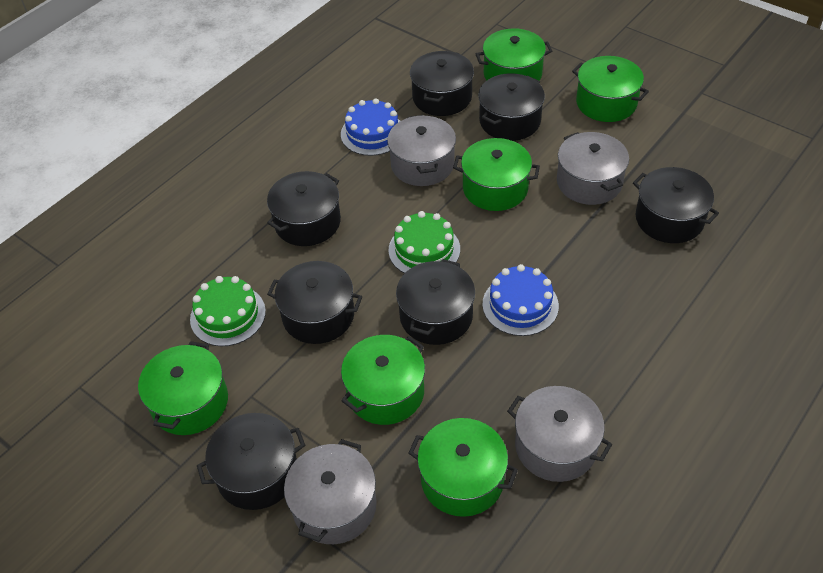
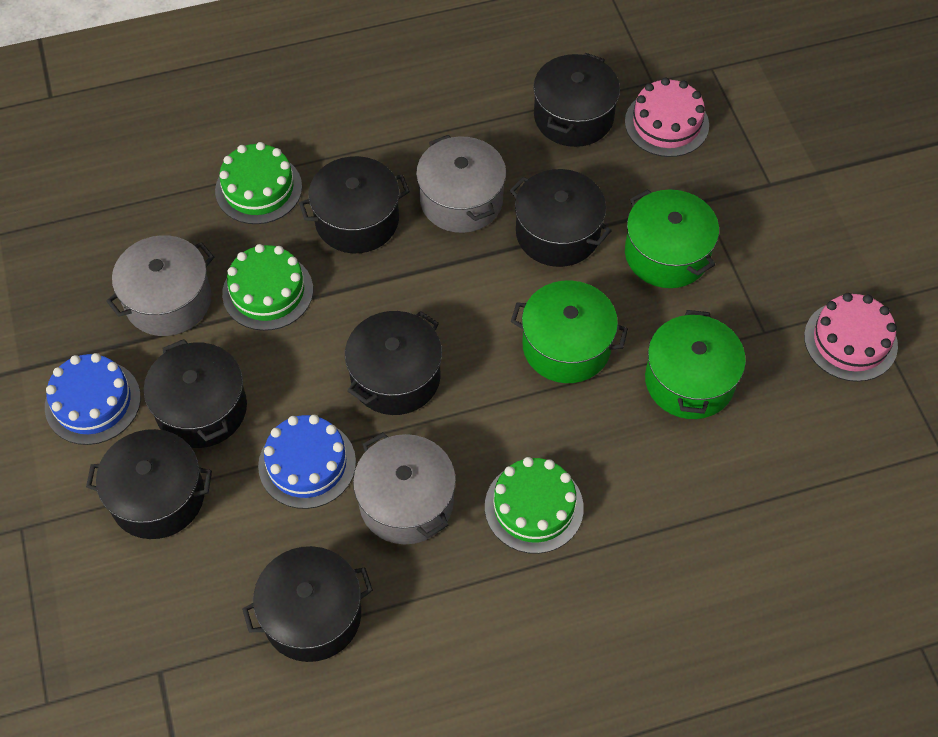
green cake: [190,276,266,347] [389,211,460,273] = 2 -> [215,142,302,224] [222,244,313,331] [485,457,584,554] = 3
green pot: [138,341,228,435] [341,335,425,425] [409,418,518,517] [453,138,540,211] [476,28,553,81] [572,56,649,122] = 6 -> [511,280,628,383] [625,189,719,288] [645,310,746,419] = 3
grey pot: [284,439,377,544] [387,115,456,186] [507,386,612,482] [557,132,629,205] = 4 -> [106,235,214,336] [353,432,456,544] [416,135,506,233] = 3
pink cake: none = 0 -> [625,78,709,157] [804,293,898,382] = 2

